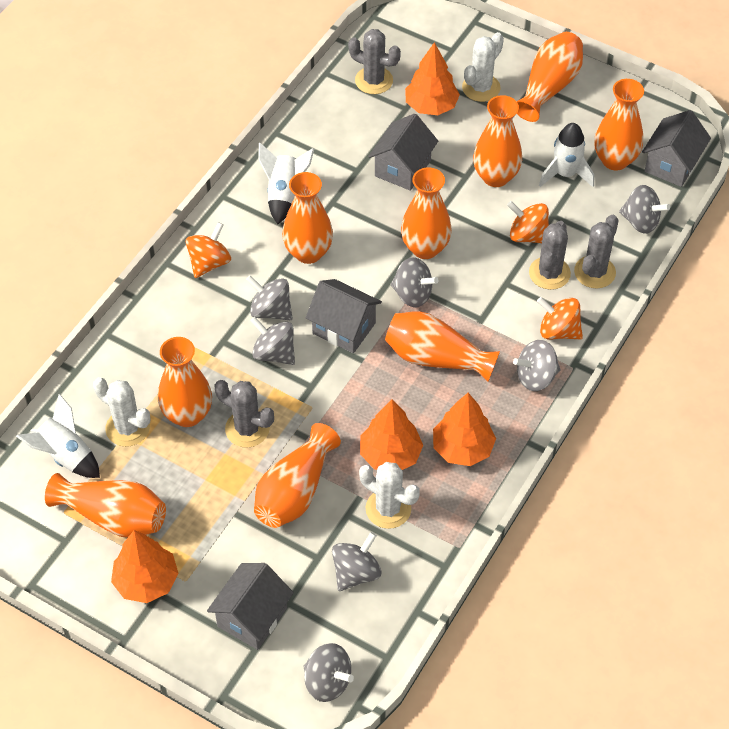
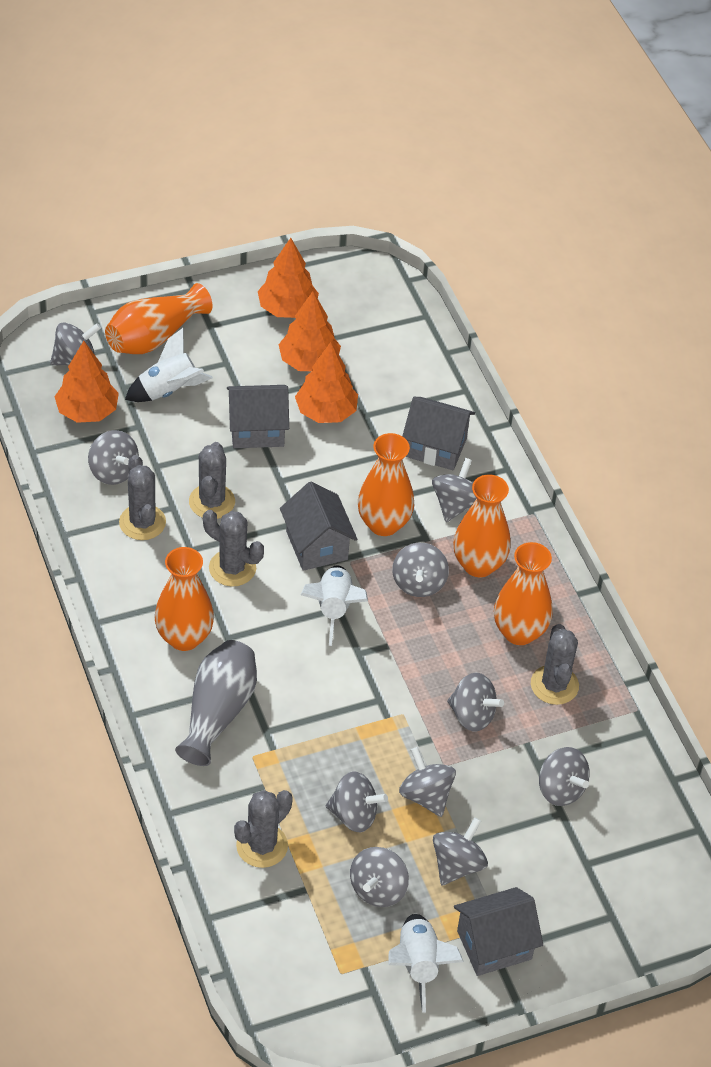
grey cactus: [214,380,274,448] [348,29,401,94] [529,221,571,290] [574,215,619,289] = 4 -> [119,455,166,540] [189,442,235,519] [203,510,264,587] [234,790,293,868] [531,624,579,705] = 5
grey spinning top: [246,275,292,320] [250,317,295,365] [303,643,354,702] [332,532,382,591] [390,257,438,308] [513,340,560,391] [619,185,670,234] = 7 -> [50,322,101,365] [88,430,139,485] [326,771,388,832] [350,847,409,907] [392,543,449,597] [399,747,456,817] [432,458,477,522] [433,817,488,885] [447,673,504,732] [539,747,590,806] = 10
grey vase: none = 0 -> [175,640,257,766] = 1
orange spinning top: [186,222,231,278] [507,201,549,243] [537,297,583,339] = 3 -> none = 0
orange vase: [45,473,166,538] [158,337,212,427] [254,423,341,528] [282,172,333,264] [385,311,500,382] [401,167,452,259] [473,95,522,187] [516,32,583,122] [594,79,644,171] = 9 -> [105,283,213,354] [154,547,214,651] [358,433,414,536] [453,475,511,577] [494,542,553,645] = 5
white cactus: [93,377,150,447] [359,462,420,529] [462,32,504,102] = 3 -> none = 0

